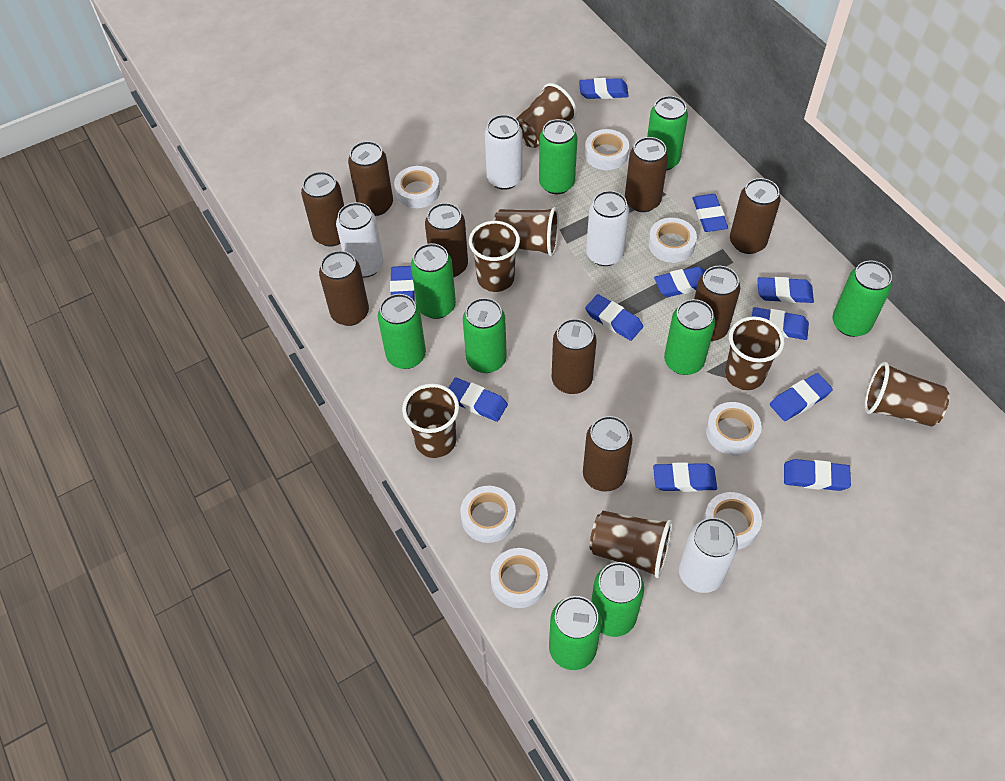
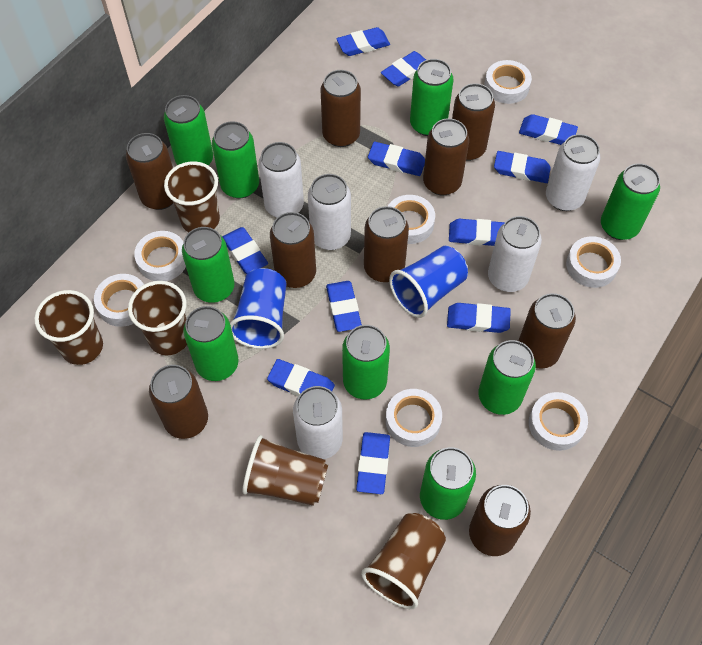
blue cup: none = 0 -> [230,268,287,349] [389,246,468,318] = 2
brown cup: [402,384,459,458] [469,221,520,292] [493,207,559,256] [516,83,577,148] [590,511,672,578] [725,317,784,390] [865,362,949,427] = 7 -> [34,290,103,365] [128,281,187,355] [164,161,220,233] [242,435,328,506] [361,513,446,609] = 5
white can: [336,202,383,278] [485,115,523,190] [586,191,629,266] [679,518,738,593] = 4 -> [258,142,304,217] [293,386,343,459] [308,174,351,250] [488,216,542,292] [546,134,600,211] = 5

